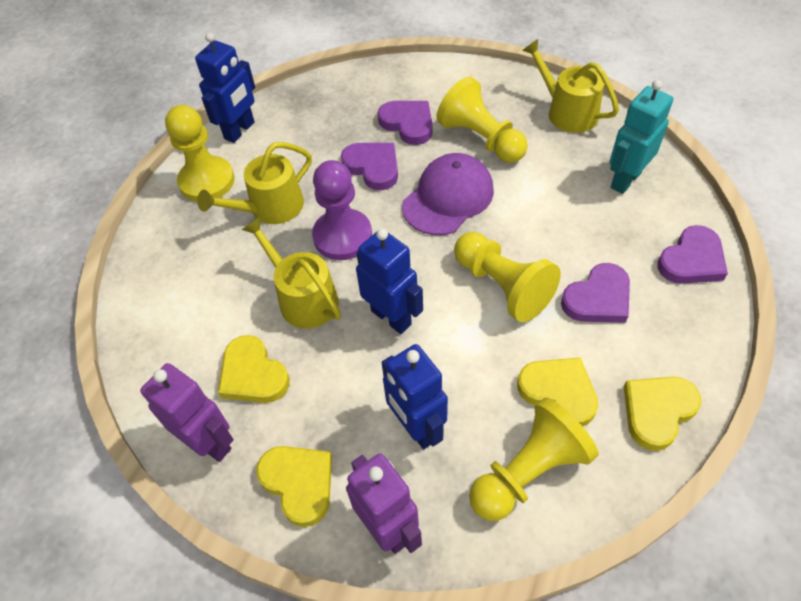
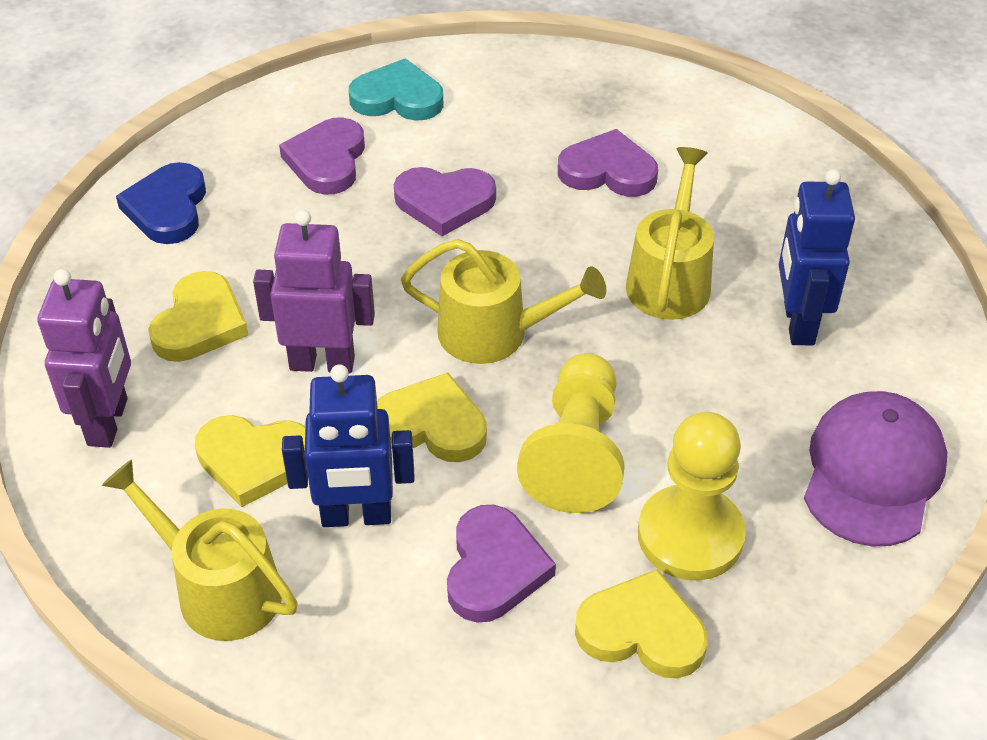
blue heart: none = 0 -> [116,162,206,244] = 1
blue robot: [195,32,255,143] [356,228,423,334] [382,344,448,449] = 3 -> [282,364,415,527] [779,169,855,345] = 2
purple pawn: [312,160,372,260] = 1 -> none = 0
turquoise heart: none = 0 -> [349,58,444,121] = 1
turquoise robot: [610,80,673,194] = 1 -> none = 0
yellow pawn: [165,105,235,202] [436,76,528,162] [454,232,561,322] [469,397,599,521] = 4 -> [517,353,625,513] [638,412,746,581] = 2

